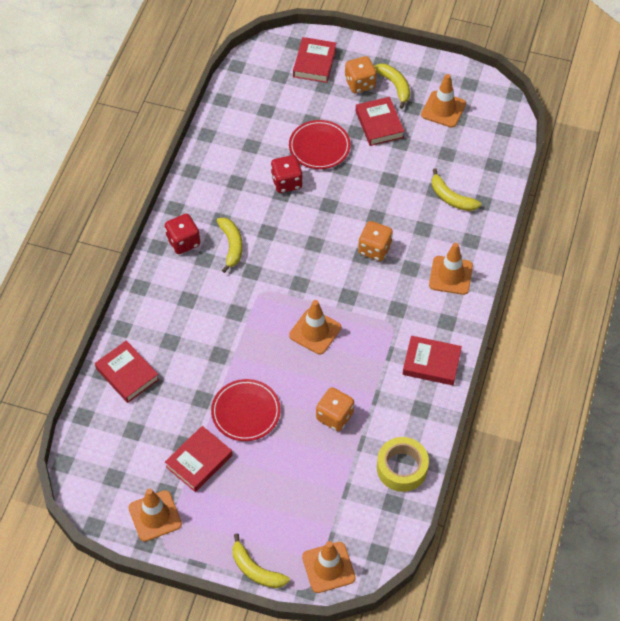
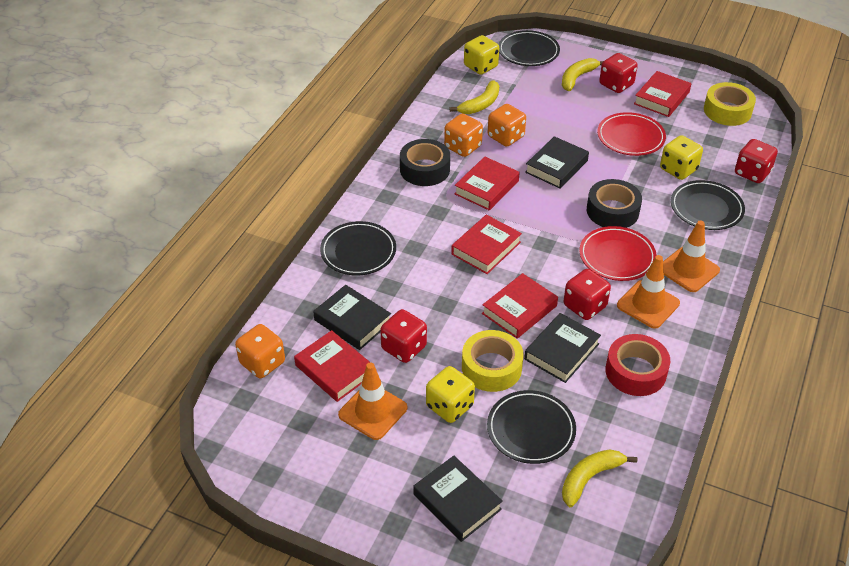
black book: none = 0 -> [313,285,391,350] [413,456,503,542] [524,313,601,383] [525,136,589,188] = 4
black plate: none = 0 -> [320,221,396,275] [487,390,576,464] [498,30,560,66] [671,180,745,230] = 4
black tape: none = 0 -> [400,139,450,186] [587,179,642,228] = 2
orange traffic cone: [128,488,182,542] [289,300,341,355] [302,541,356,593] [421,74,466,128] [429,243,473,295] = 5 -> [338,362,407,440] [617,255,680,329] [663,220,720,292] = 3
red dice: [165,214,200,254] [271,155,303,193] = 2 -> [380,309,427,363] [564,269,611,320] [599,53,638,93] [735,139,778,183] = 4
red tape: none = 0 -> [606,334,670,396] = 1
yellow banana: [217,218,243,273] [233,533,290,588] [374,64,410,109] [432,168,481,211] = 4 -> [449,80,499,114] [562,58,603,91] [562,449,638,507] = 3
yellow dice: none = 0 -> [426,366,475,423] [464,35,499,75] [660,135,703,180] = 3
yellow tape: [377,437,429,492] = 1 -> [462,330,524,392] [704,82,756,126] = 2

